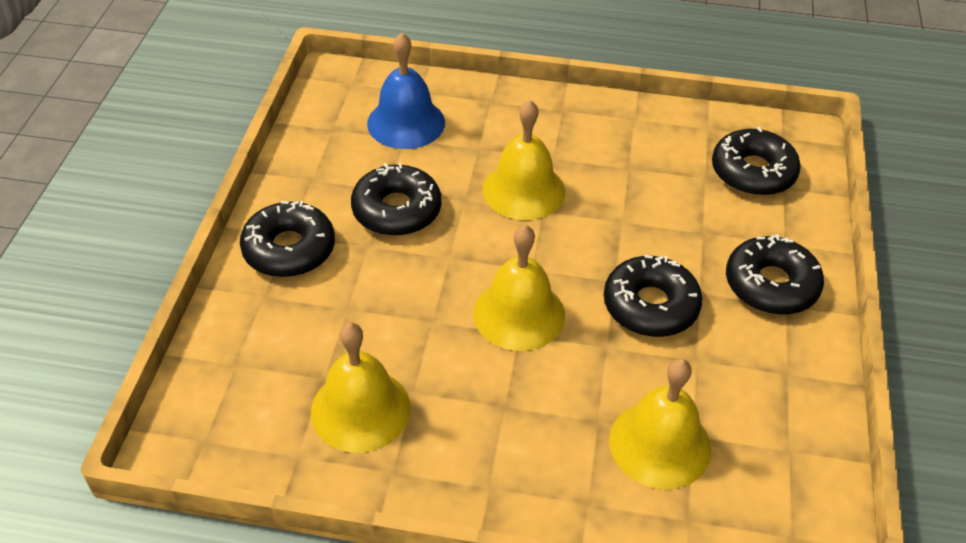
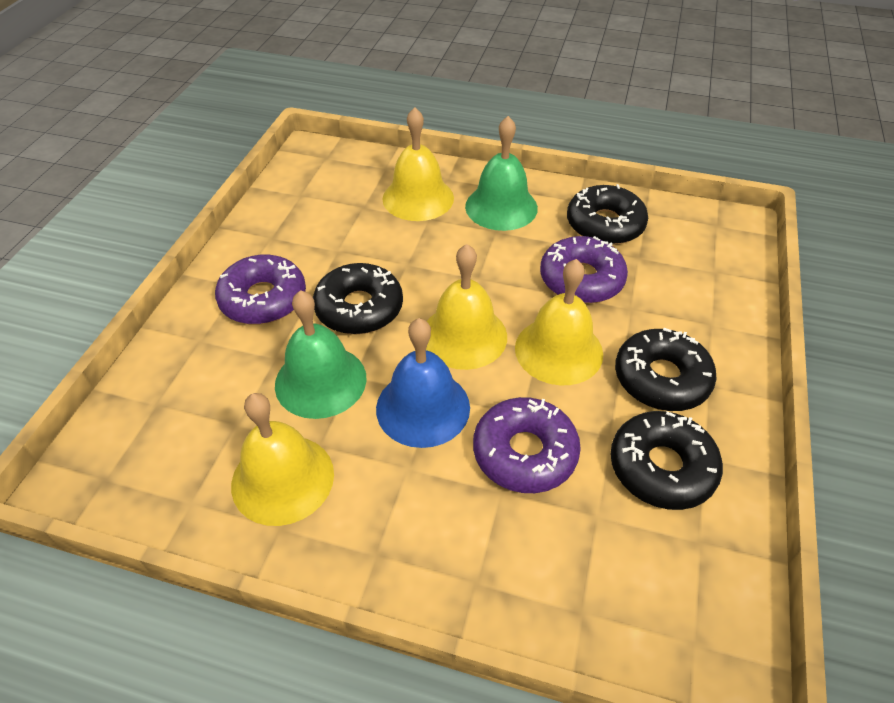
black donut: [240,201,335,277] [351,163,441,236] [604,255,702,337] [712,127,801,196] [726,234,824,315] = 5 -> [313,263,403,334] [567,184,648,245] [610,411,723,510] [615,328,717,411] = 4
green bell: none = 0 -> [275,290,366,419] [465,116,538,231] = 2
purple donut: none = 0 -> [215,255,306,324] [473,397,581,493] [540,236,628,303] = 3

